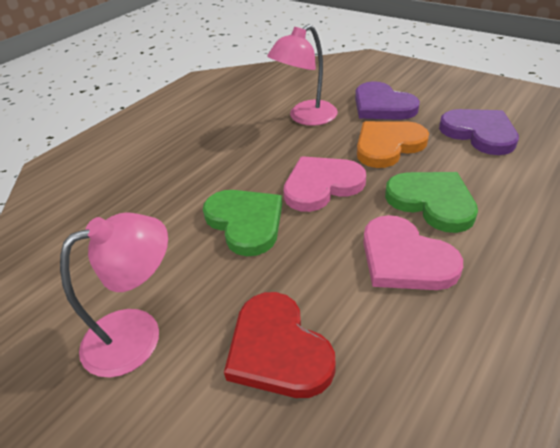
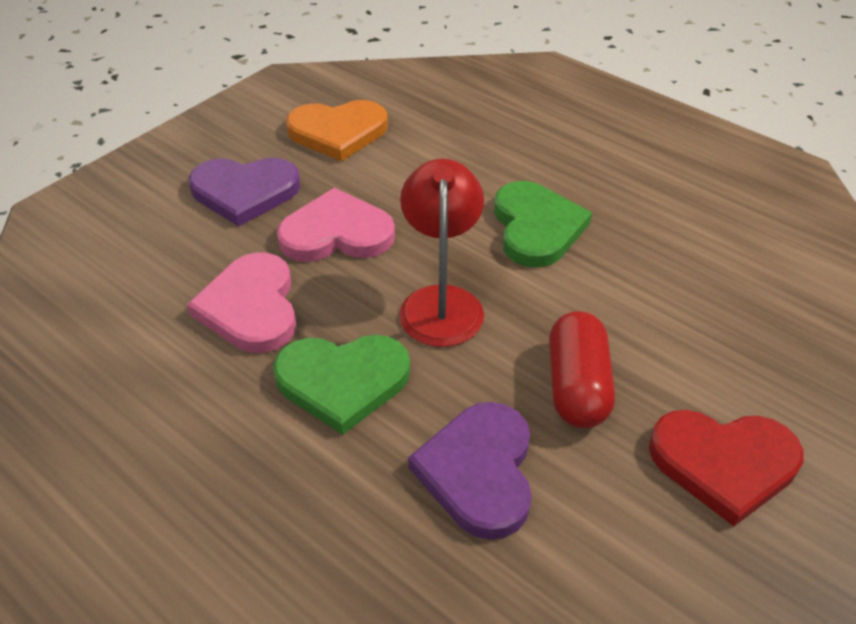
pink lamp: [60,213,168,378] [267,24,338,126] = 2 -> none = 0
red capsule: none = 0 -> [549,311,615,429] = 1
red lamp: none = 0 -> [399,159,484,347] = 1

